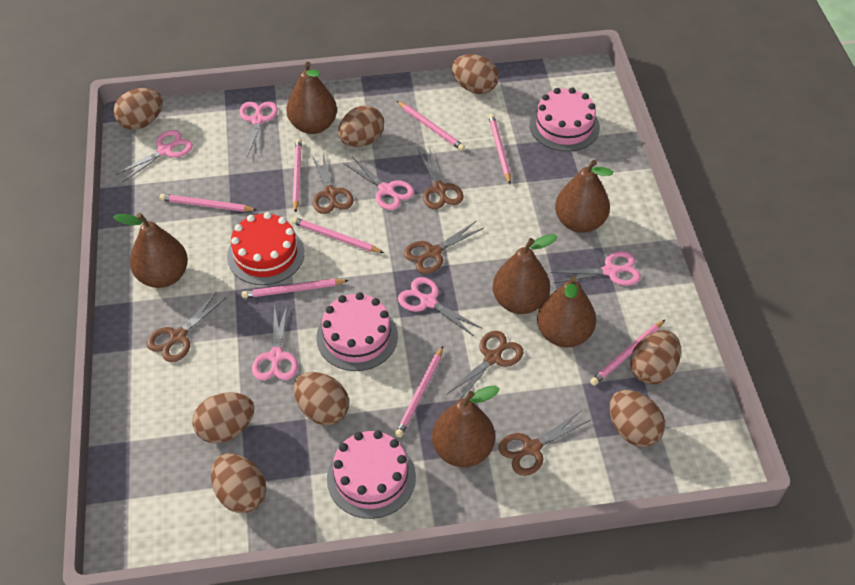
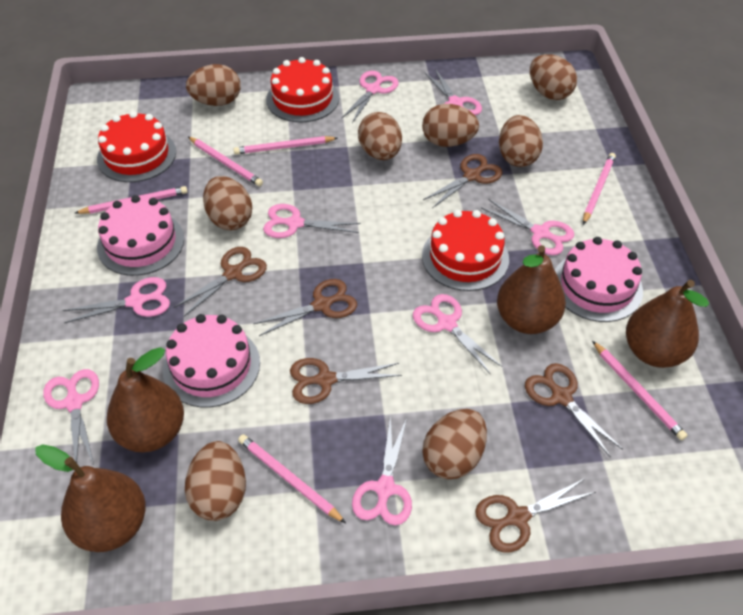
brown pear: [113,213,188,288] [286,62,337,134] [432,386,500,467] [493,234,557,314] [537,276,596,348] [555,160,613,233] = 6 -> [35,444,146,552] [107,347,184,452] [497,245,566,334] [626,280,709,368] = 4
pink pencil: [160,194,257,212] [242,279,349,298] [291,217,384,253] [293,139,302,213] [395,346,443,438] [397,101,465,151] [489,114,511,184] [590,320,665,386] = 8 -> [75,186,188,214] [188,137,263,186] [233,136,337,154] [238,434,346,523] [583,153,616,225] [592,341,687,440] = 6
pink scissors: [115,130,193,182] [239,102,278,158] [252,305,298,380] [343,157,414,210] [398,277,481,336] [550,251,641,286] = 6 -> [43,369,99,464] [63,277,170,323] [263,204,361,238] [341,71,399,123] [352,416,412,525] [413,294,502,374] [425,69,482,115] [481,199,574,255] = 8
red cake: [227,212,304,285] = 1 -> [97,111,176,182] [266,57,339,122] [422,210,509,291] = 3

